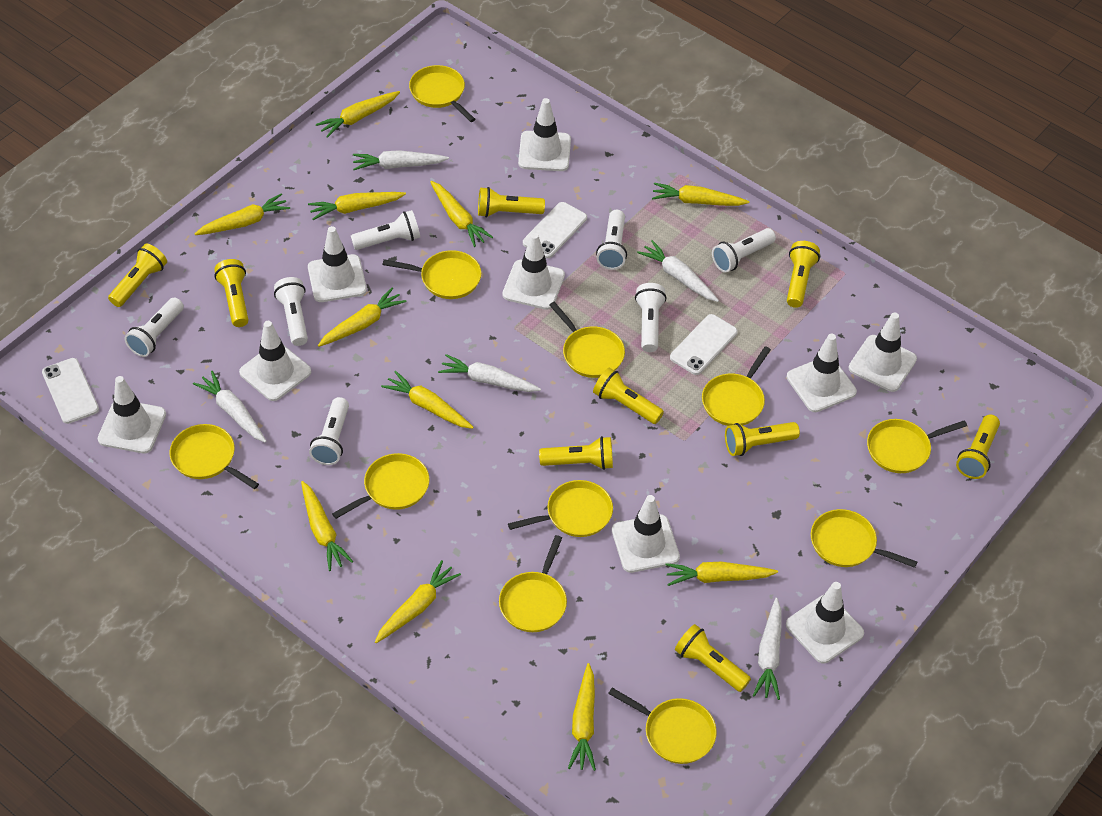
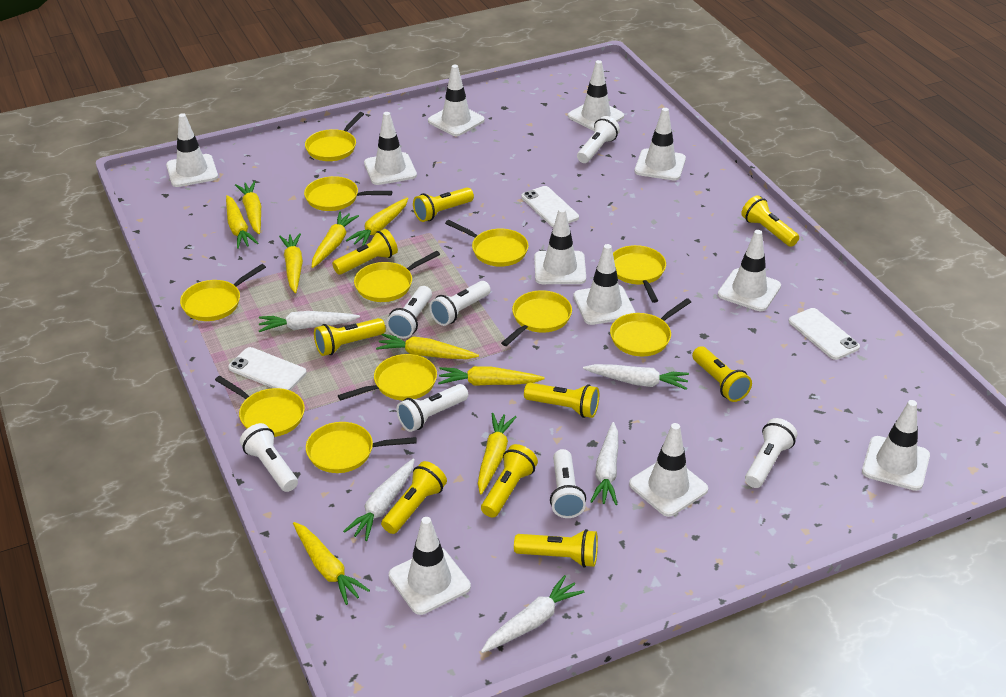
white traffic cone: [98,376,166,454] [239,321,311,401] [308,226,367,302] [502,233,565,310] [518,98,571,171] [612,495,680,573] [786,582,864,663] [787,334,857,412] [848,312,917,392] = 9 -> [166,113,218,187] [364,112,417,185] [389,517,471,615] [428,65,485,136] [534,208,586,284] [568,60,624,131] [573,244,635,325] [629,423,708,517] [635,108,686,181] [718,230,781,311] [862,400,930,491] = 11
yellow carrot: [194,193,290,235] [301,481,353,571] [308,192,406,220] [316,91,400,138] [318,288,406,347] [375,560,461,643] [381,371,474,429] [430,181,493,247] [568,663,596,771] [652,183,749,206] [666,562,778,586] = 11 -> [226,195,259,249] [235,181,261,234] [279,233,303,293] [293,522,370,605] [312,212,359,268] [346,197,409,246] [376,334,479,359] [438,366,545,386] [478,413,516,494] = 9

